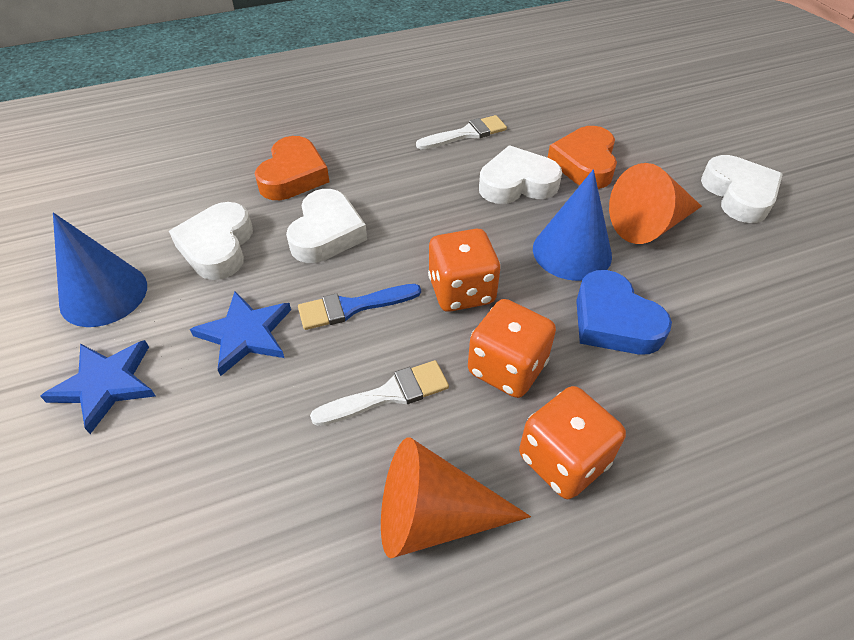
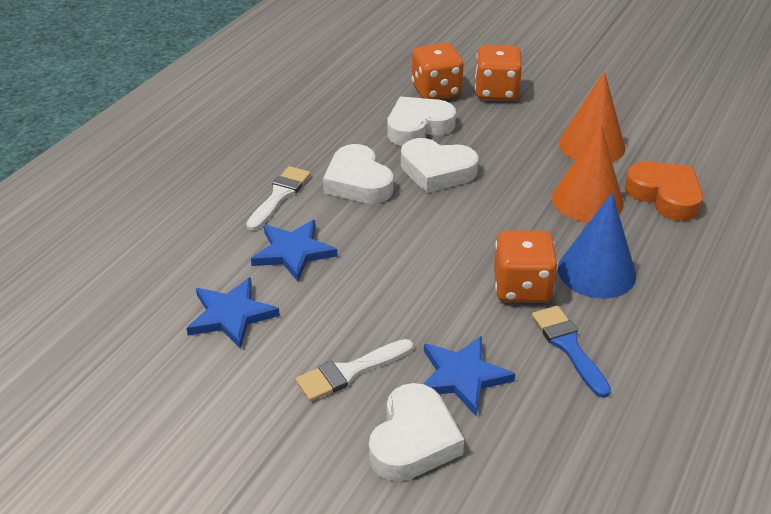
blue cone: [53,213,147,327] [533,169,612,281] = 2 -> [558,193,636,299] = 1
blue heart: [576,270,672,355] = 1 -> none = 0
blue star: [40,340,156,434] [190,291,291,376] = 2 -> [186,277,280,349] [251,220,338,281] [423,335,515,416] = 3
orange heart: [254,136,329,200] [548,126,617,189] = 2 -> [625,162,703,221] = 1

